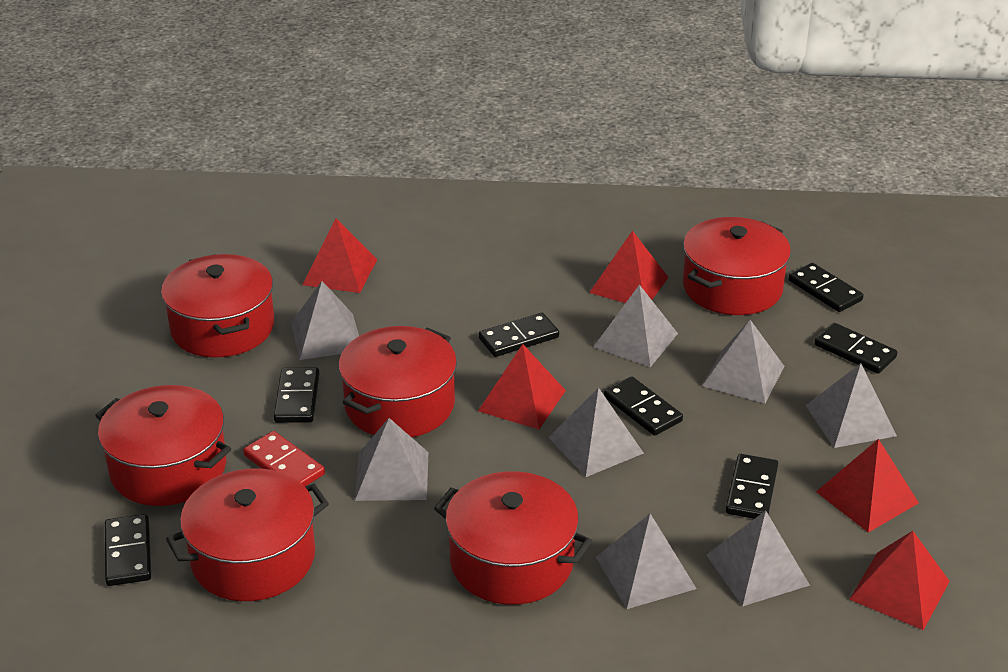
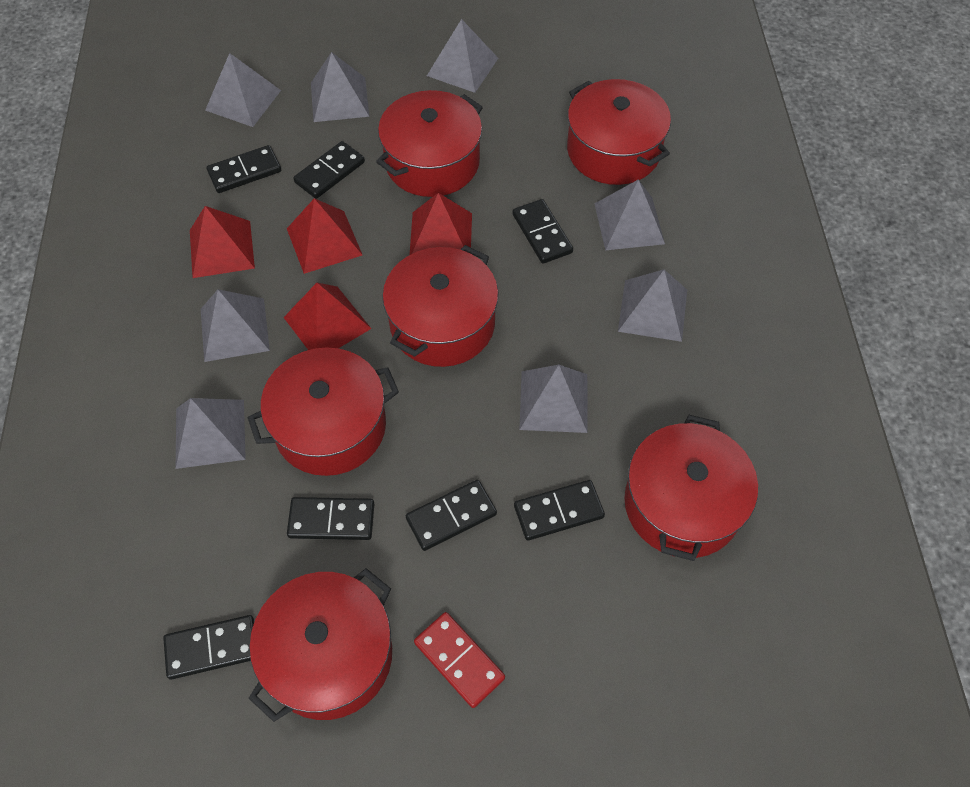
red pyramid: [302,218,377,293] [478,344,566,429] [589,230,669,303] [816,439,919,533] [849,531,950,630] = 5 -> [190,206,255,278] [283,283,371,350] [287,198,362,274] [410,193,472,255] = 4

